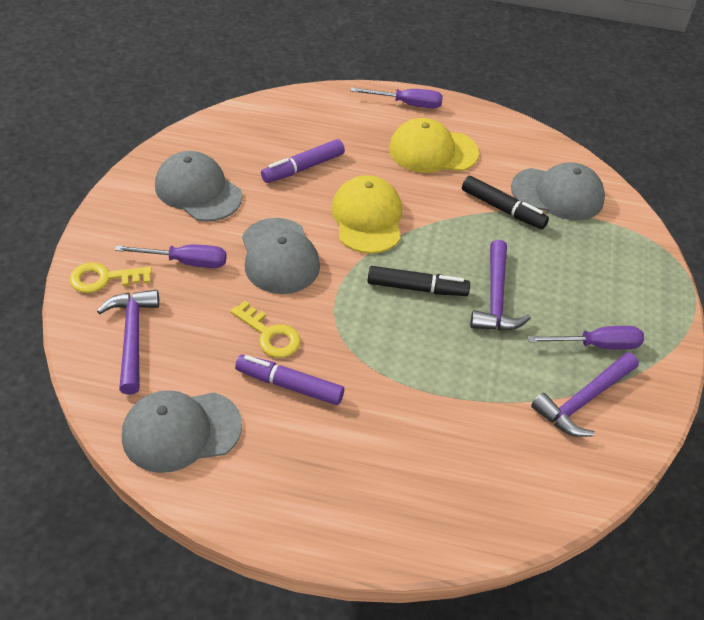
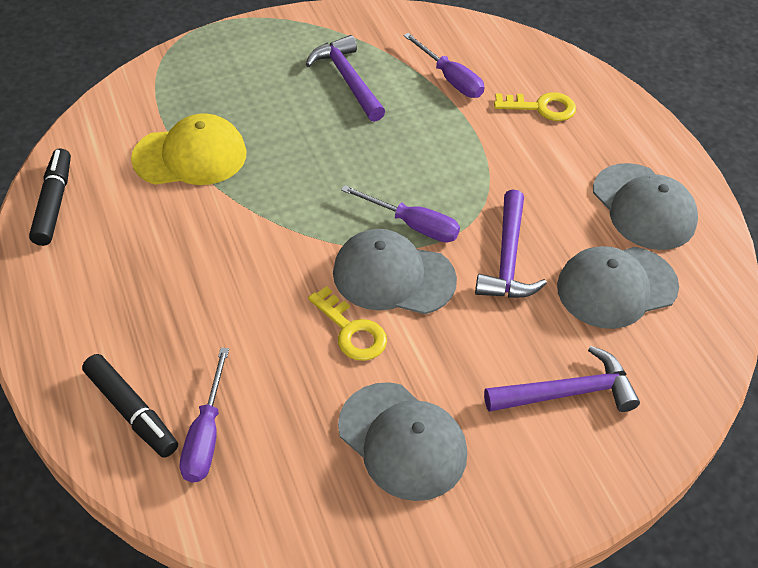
purple marker: [235,354,344,405] [261,139,345,183] = 2 -> none = 0
yellow cap: [331,175,402,254] [389,118,479,173] = 2 -> [131,114,247,185] = 1

